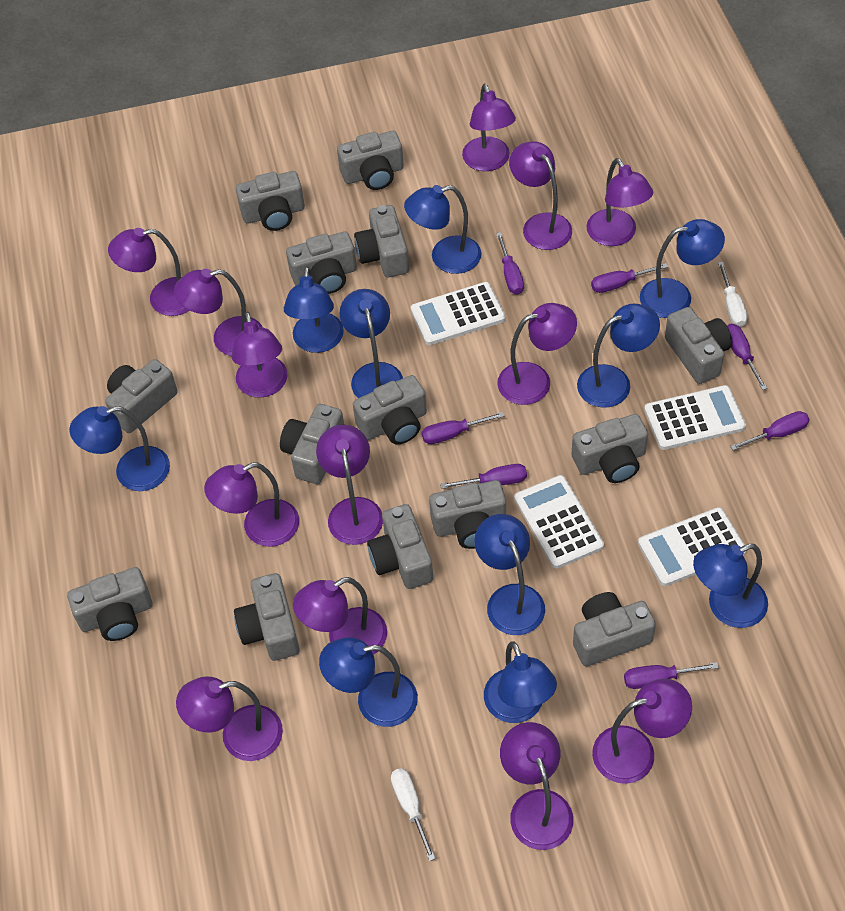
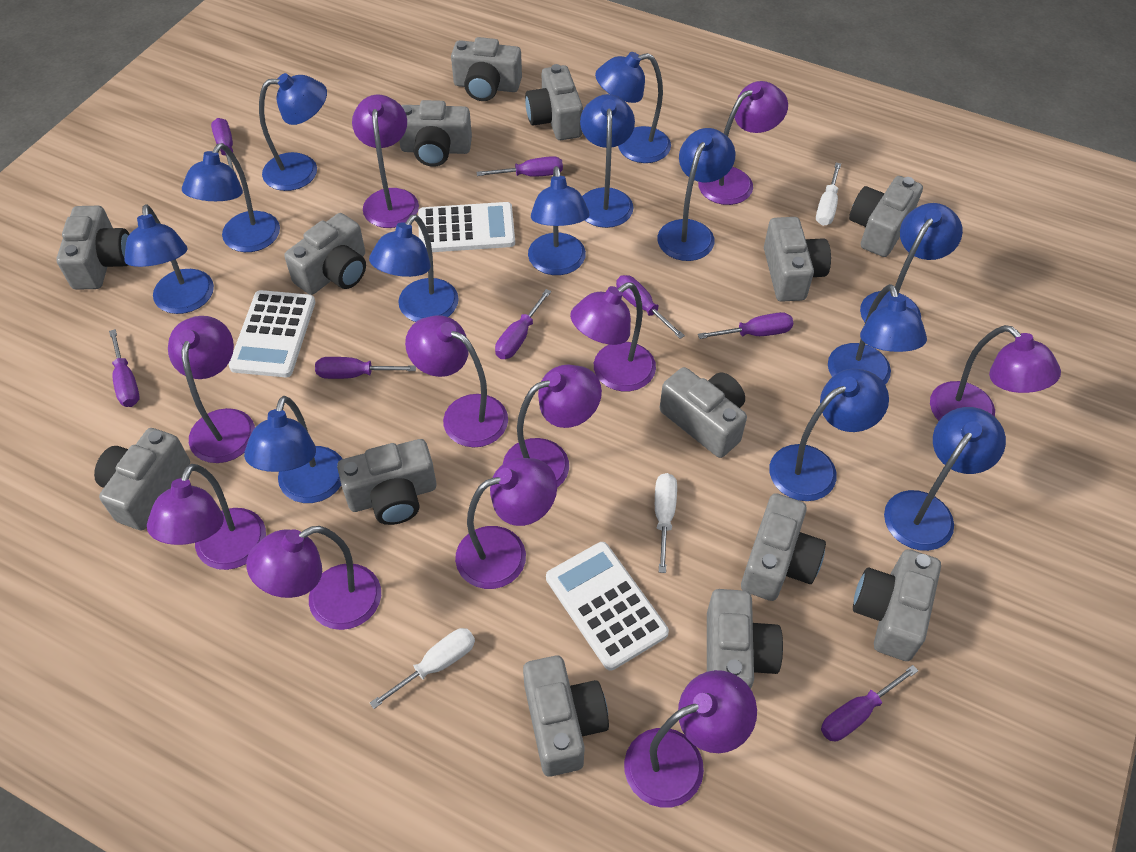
blue lamp: [69,406,170,491] [284,266,344,353] [319,637,418,727] [340,289,403,398] [404,185,481,274] [474,514,545,635] [484,642,557,723] [577,303,660,408] [640,219,725,318] [693,544,768,628] = 10 -> [124,204,214,314] [182,143,280,252] [244,396,342,503] [259,73,327,191] [369,214,459,322] [528,166,589,275] [580,94,635,228] [595,52,671,163] [657,128,735,261] [769,369,889,501] [828,284,927,385] [860,203,963,322] [884,407,1006,551] = 13
purple lamp: [108,228,190,316] [174,269,263,356] [176,677,283,761] [204,462,299,547] [232,312,288,398] [293,577,387,655] [316,425,383,545] [462,84,516,171] [497,303,577,405] [500,722,573,850] [509,141,572,250] [587,158,653,246] [592,679,692,784] = 13 -> [147,464,266,570] [168,316,255,463] [246,526,381,630] [352,95,419,228] [405,315,508,448] [455,458,557,589] [503,365,602,488] [570,282,656,391] [624,670,757,808] [698,81,788,205] [930,325,1061,421] = 11
purple screwdriver: [422,412,504,444] [440,464,527,489] [496,232,524,294] [591,263,668,293] [624,662,719,689] [727,324,768,390] [730,411,810,451] = 7 -> [109,329,140,407] [211,118,236,174] [315,357,416,379] [476,156,563,177] [495,289,551,359] [616,275,685,339] [698,312,793,339] [821,665,918,741] = 8
white calculator: [411,282,506,345] [514,475,604,569] [638,507,746,586] [644,385,746,450] = 4 -> [229,290,315,377] [418,202,515,252] [546,542,669,671] = 3
white screwdriver: [391,768,436,861] [718,262,747,327] = 2 -> [370,628,475,709] [655,473,677,573] [816,163,841,226] = 3

